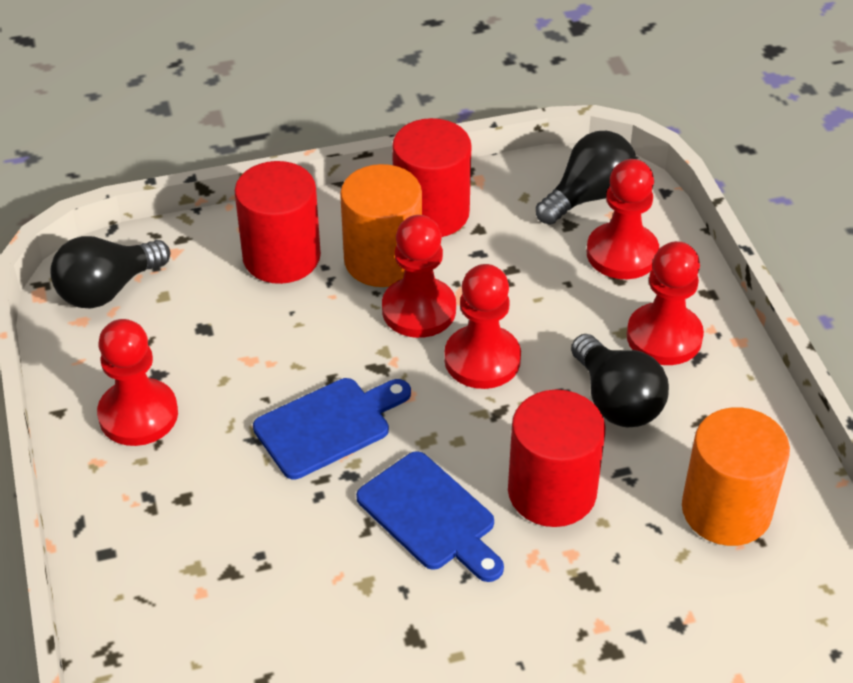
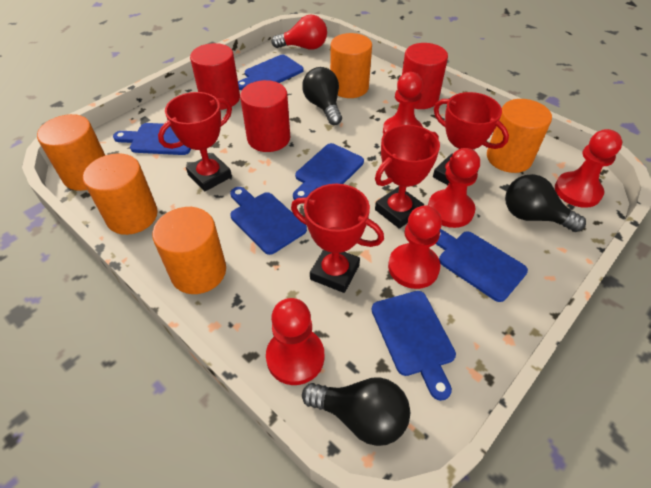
blue cutting board: [253,378,411,479] [356,451,504,582] = 2 -> [113,123,191,155] [230,187,307,255] [238,55,304,90] [293,143,364,200] [372,291,456,401] [436,229,528,302] = 6
orange cylinder: [340,164,422,287] [682,407,790,546] = 2 -> [37,114,105,191] [83,153,158,235] [152,207,226,294] [330,33,372,98] [487,99,552,173] = 5
red light bulb: none = 0 -> [271,15,327,50] = 1
red trophy: none = 0 -> [158,92,232,191] [291,184,384,293] [375,125,440,229] [433,92,509,185] = 4

